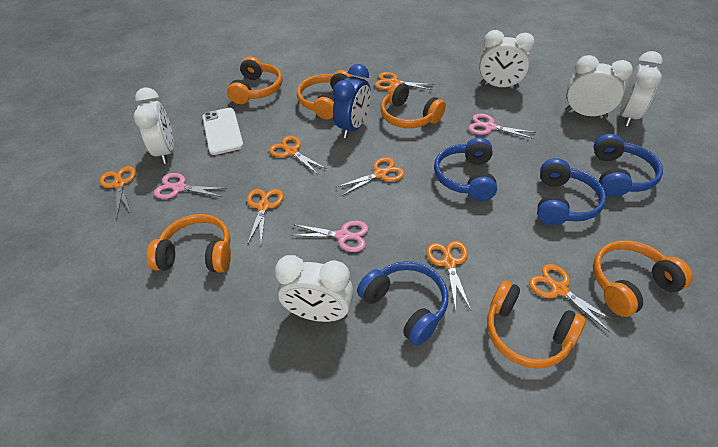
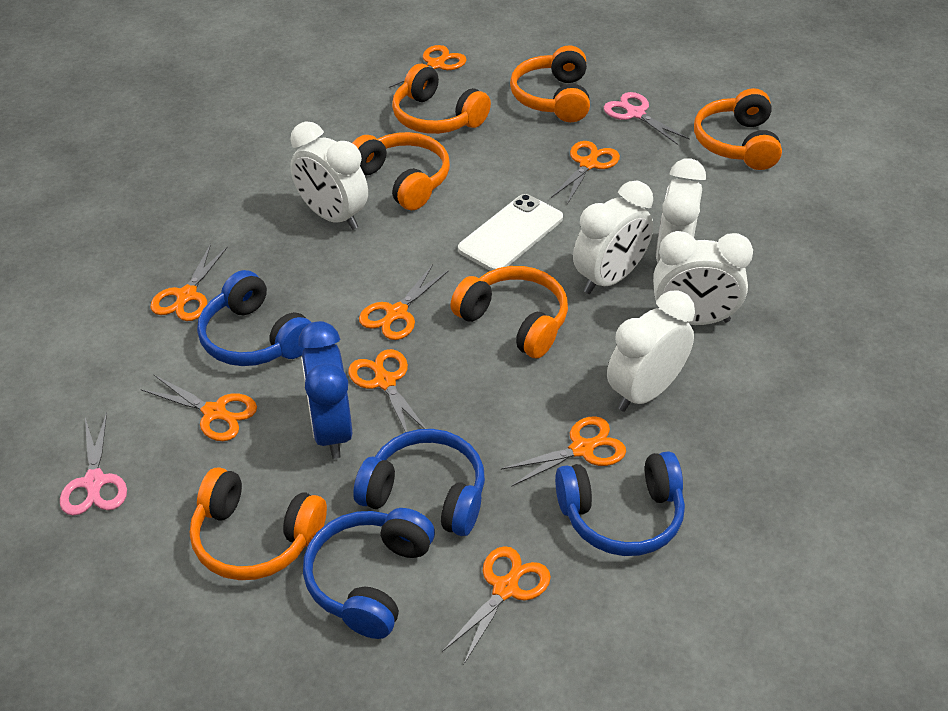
orange scissors: [100,166,136,216] [247,189,284,245] [269,136,327,174] [335,157,405,196] [375,72,434,90] [426,241,471,311] [529,264,619,333] = 7 -> [141,374,257,441] [150,244,228,321] [348,349,426,432] [359,265,449,340] [389,45,466,88] [442,546,551,664] [501,416,626,487] [551,141,620,204] = 8
pink scissors: [154,173,227,199] [290,220,369,252] [468,114,536,139] = 3 -> [60,413,127,516] [604,92,690,145] = 2

